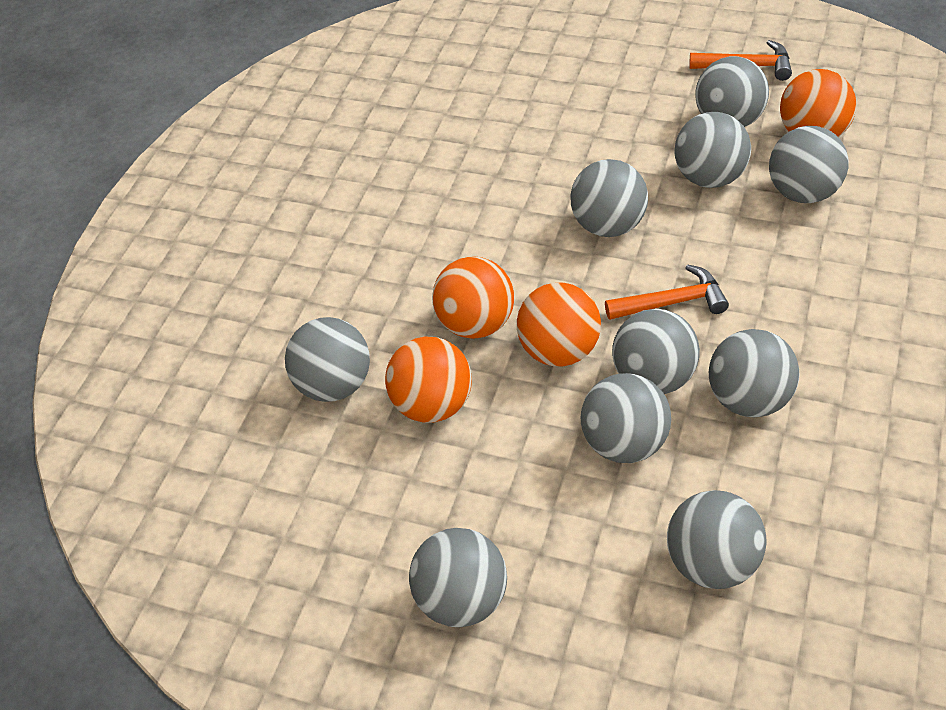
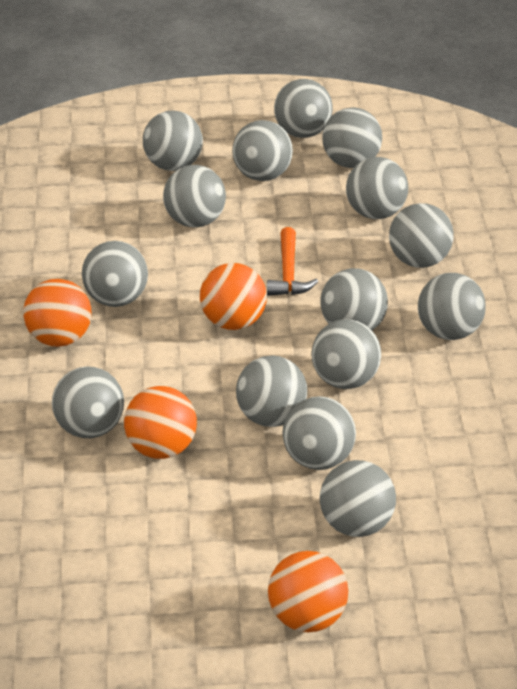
grey ball: [285,317,370,402] [409,528,507,627] [570,159,648,237] [581,373,671,463] [612,309,700,394] [667,490,766,589] [675,112,751,188] [695,56,769,127] [709,329,799,417] [769,126,849,203] = 10 -> [52,366,124,438] [82,241,148,307] [143,111,203,171] [163,165,226,228] [232,120,293,181] [236,355,307,427] [274,79,333,138] [282,396,356,470] [311,320,381,389] [320,268,388,330] [320,460,396,537] [322,107,382,168] [346,157,408,219] [389,203,454,268] [418,273,486,340] = 15
orange hammer: [605,264,729,320] [689,40,792,81] = 2 -> [267,227,318,296] = 1

